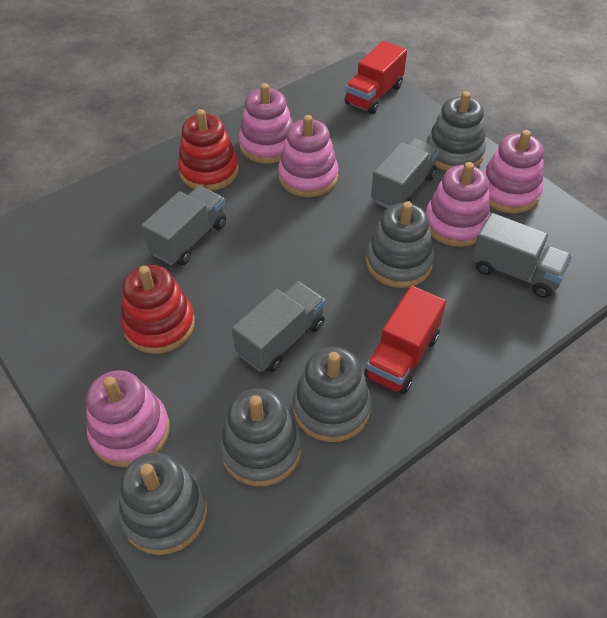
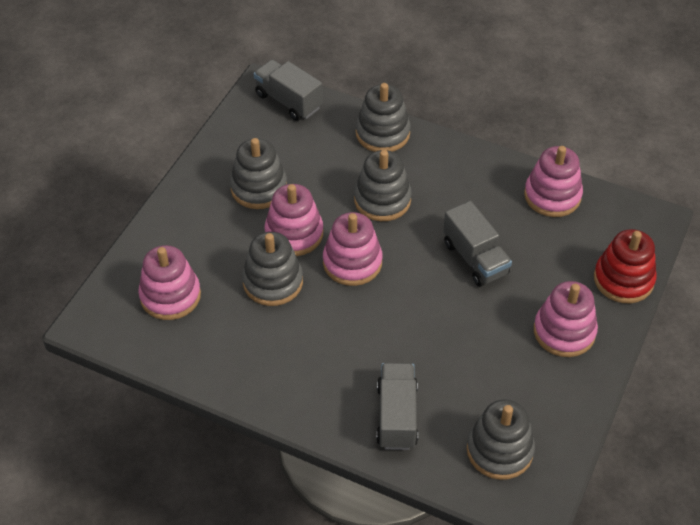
grey truck: [141,186,226,265] [232,281,325,372] [371,139,439,208] [472,213,573,298] = 4 -> [254,60,323,121] [376,363,418,450] [443,201,512,287] = 3
red stacking toy: [121,265,195,354] [178,109,239,191] = 2 -> [594,229,657,303] = 1
red truck: [345,41,407,114] [364,286,446,394] = 2 -> none = 0

